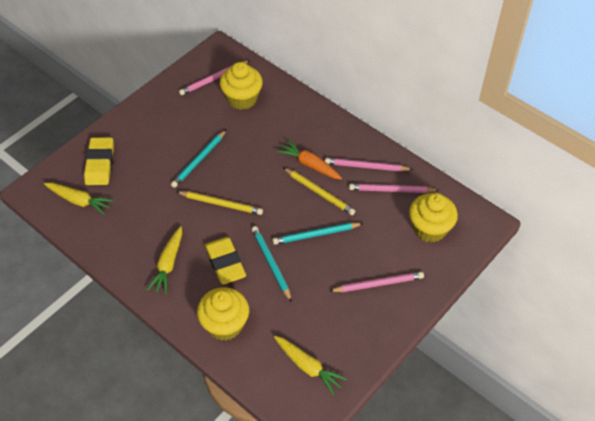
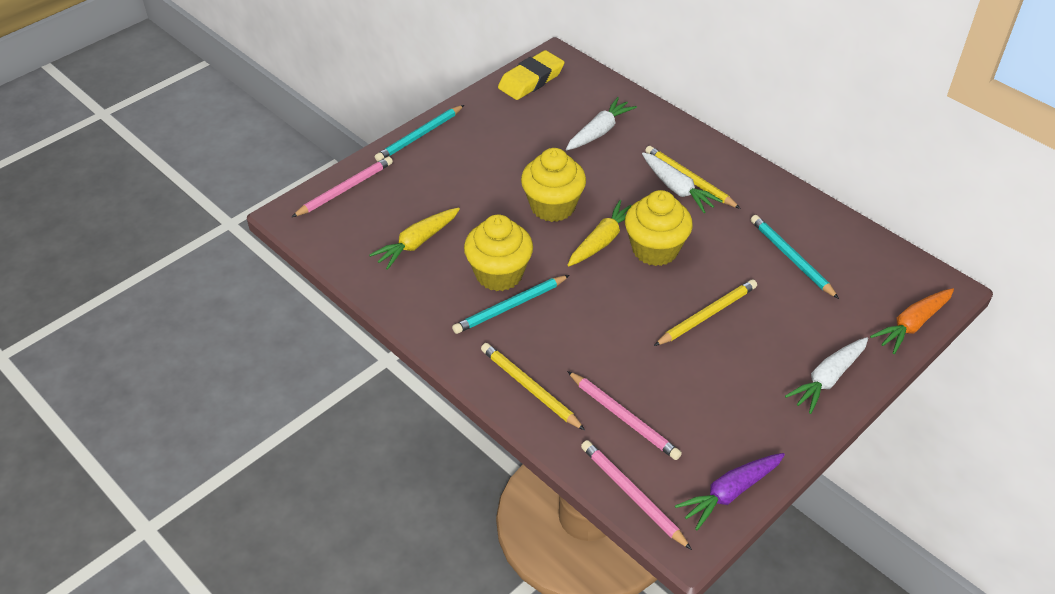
pink pencil: [179,60,250,95] [325,158,413,172] [329,272,424,292] [349,184,439,193] = 4 -> [292,156,393,217] [567,371,682,460] [581,440,692,550] = 3
purple carrot: none = 0 -> [675,453,785,530] = 1
white carrot: none = 0 -> [566,97,637,150] [642,152,723,213] [785,337,868,414] = 3
yellow carrot: [44,183,114,215] [147,226,182,294] [274,336,347,395] = 3 -> [369,208,460,270] [568,200,632,266] = 2
yellow eraser: [84,137,114,185] [205,237,246,285] = 2 -> [498,50,565,100] = 1
yellow pencil: [177,191,263,215] [284,168,355,215] = 2 -> [481,343,585,430] [645,146,741,209] [654,280,757,346] = 3

